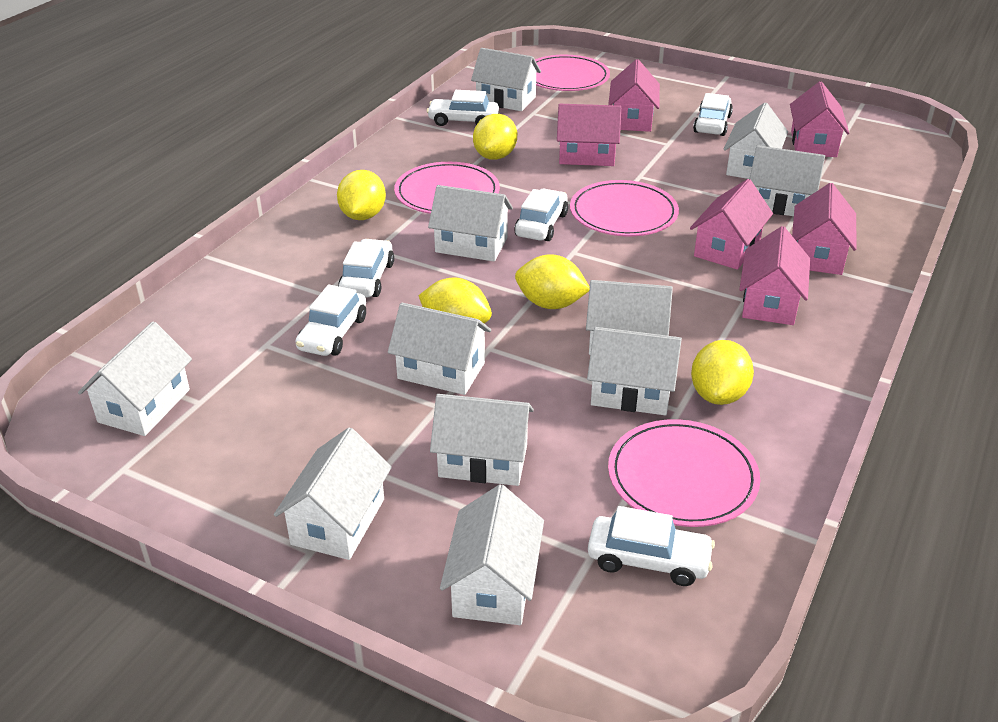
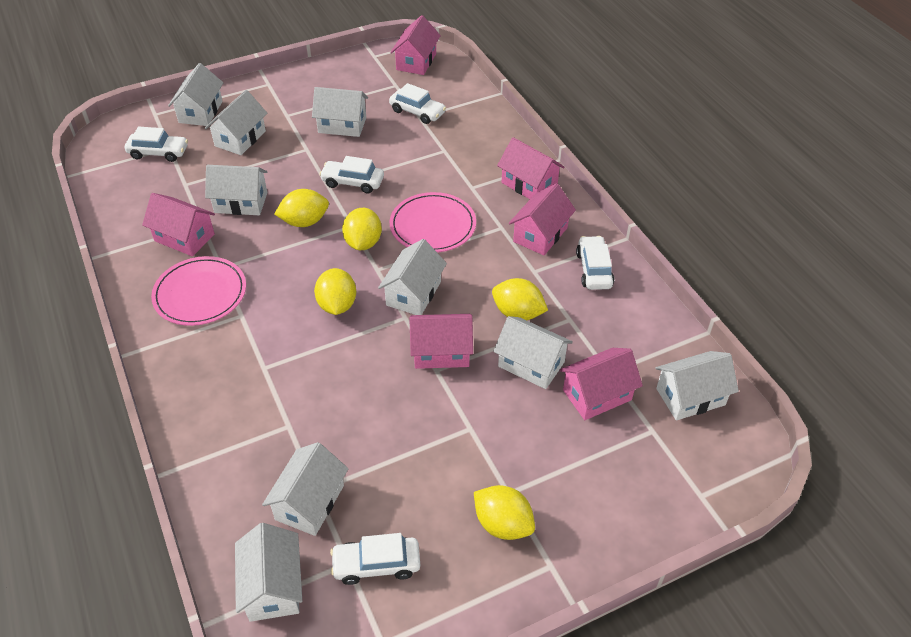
pink plate: [394,162,500,214] [535,55,610,91] [570,180,679,236] [608,419,760,527] = 4 -> [151,256,246,326] [390,192,476,252] = 2
white car: [296,284,366,356] [338,239,394,298] [427,90,499,126] [514,189,568,241] [588,506,715,586] [693,93,733,136] = 6 -> [125,126,188,162] [319,156,384,193] [330,533,420,585] [389,83,446,124] [576,236,614,290] = 5
white house: [78,322,192,436] [274,427,392,560] [388,303,491,395] [428,185,513,261] [430,394,534,486] [440,484,544,625] [471,48,541,111] [586,280,673,355] [587,327,682,415] [724,103,788,179] [750,145,825,216] = 11 -> [168,63,223,126] [205,90,267,155] [205,165,267,215] [235,523,302,622] [262,442,348,536] [312,87,368,137] [378,239,447,315] [493,316,573,389] [655,351,739,420] = 9

